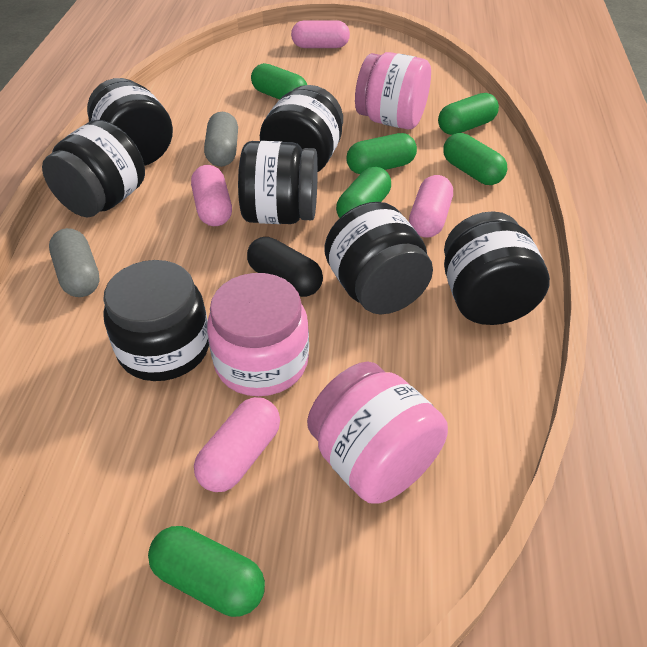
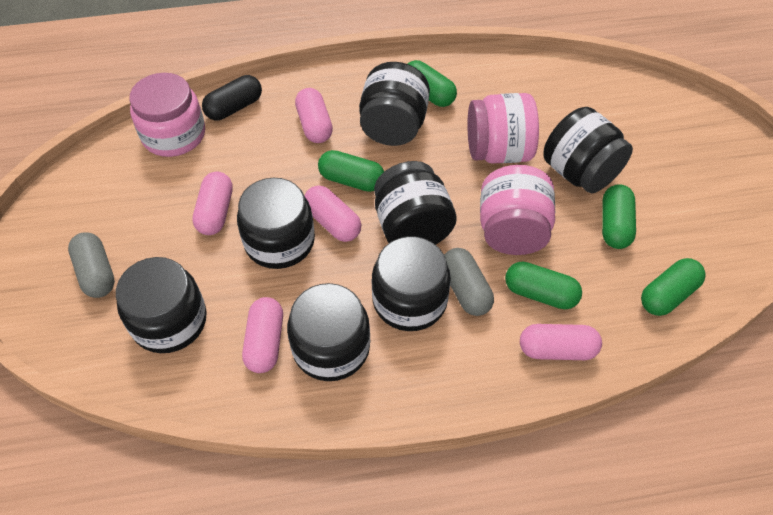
green capsule: [148,526,265,617] [251,63,307,100] [336,167,391,218] [346,133,417,174] [438,93,499,135] [443,133,507,185] = 6 -> [318,150,384,192] [408,60,457,107] [505,261,582,309] [602,184,636,249] [641,258,706,316] = 5
pink capsule: [191,165,232,226] [194,397,280,492] [291,20,350,48] [409,175,453,238] = 4 -> [192,172,233,235] [242,297,283,373] [295,88,333,143] [304,185,361,242] [520,324,602,360] = 5

